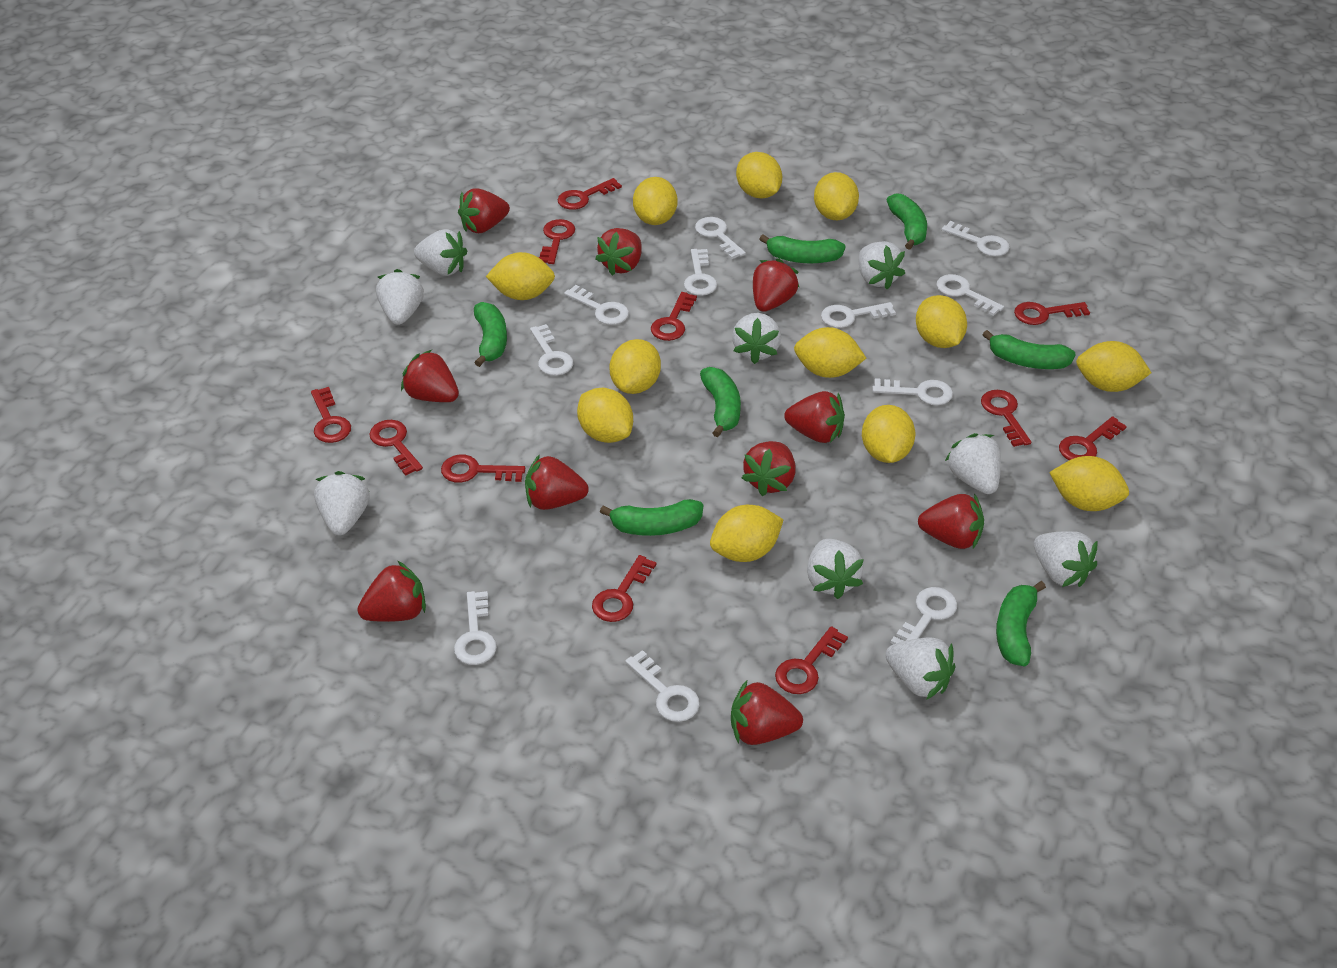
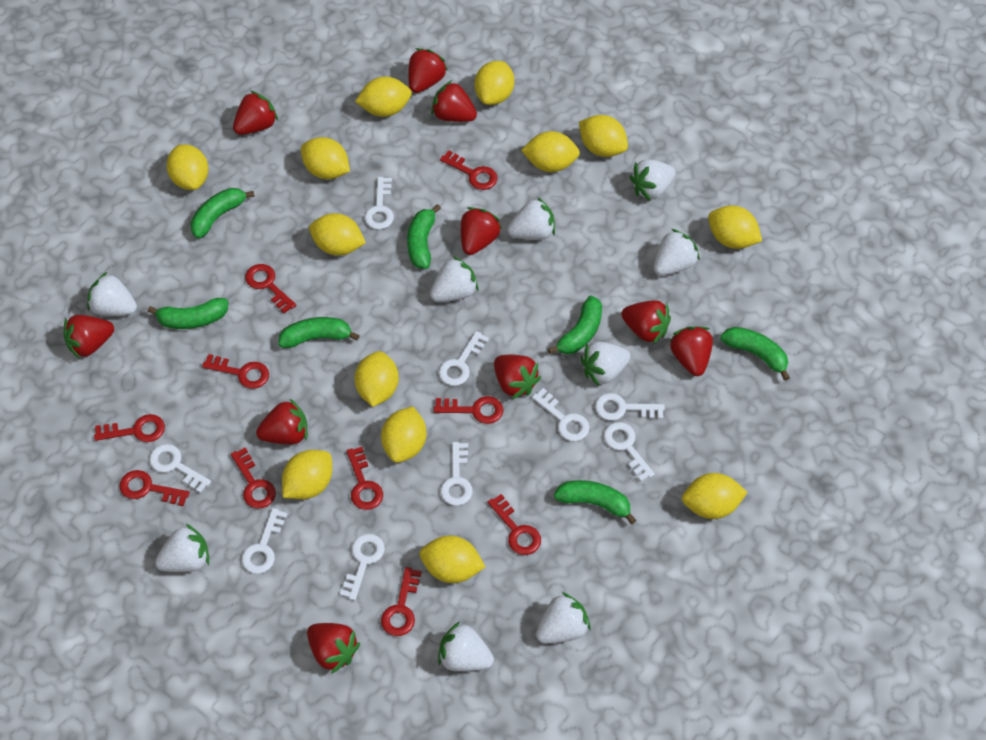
red key: [311,387,351,443] [369,420,423,476] [441,455,525,483] [539,219,575,264] [557,178,622,210] [592,555,656,622] [651,292,697,341] [775,626,848,694] [981,390,1031,447] [1014,302,1090,325] [1059,416,1127,460] = 11 -> [94,414,165,442] [119,470,190,506] [202,354,269,389] [231,448,276,508] [245,264,296,313] [347,447,383,510] [381,567,422,636] [434,396,503,424] [440,150,497,190] [488,494,541,555] = 10
white key: [454,591,497,665] [530,324,573,376] [564,285,629,325] [625,650,700,722] [684,249,717,296] [695,217,746,259] [821,302,896,328] [872,378,953,405] [891,587,957,644] [937,274,1004,316] [942,221,1010,257] = 11 -> [149,444,211,493] [242,508,287,574] [340,534,385,601] [365,177,394,230] [439,331,489,386] [440,442,472,506] [532,388,589,441] [595,393,665,421] [604,422,655,481] = 9
yellow lemon: [486,252,555,300] [577,388,633,443] [610,339,661,394] [633,177,678,225] [710,505,783,562] [736,152,782,199] [794,327,866,378] [814,172,859,220] [862,405,915,463] [916,295,967,348] [1049,456,1129,511] [1076,341,1151,392] = 12 -> [167,144,209,190] [282,450,332,499] [301,137,350,179] [309,213,366,256] [354,351,399,407] [355,76,412,117] [381,406,426,463] [419,536,485,583] [475,61,514,105] [521,131,580,172] [579,115,628,157] [682,473,748,519] [708,205,762,249] = 13

